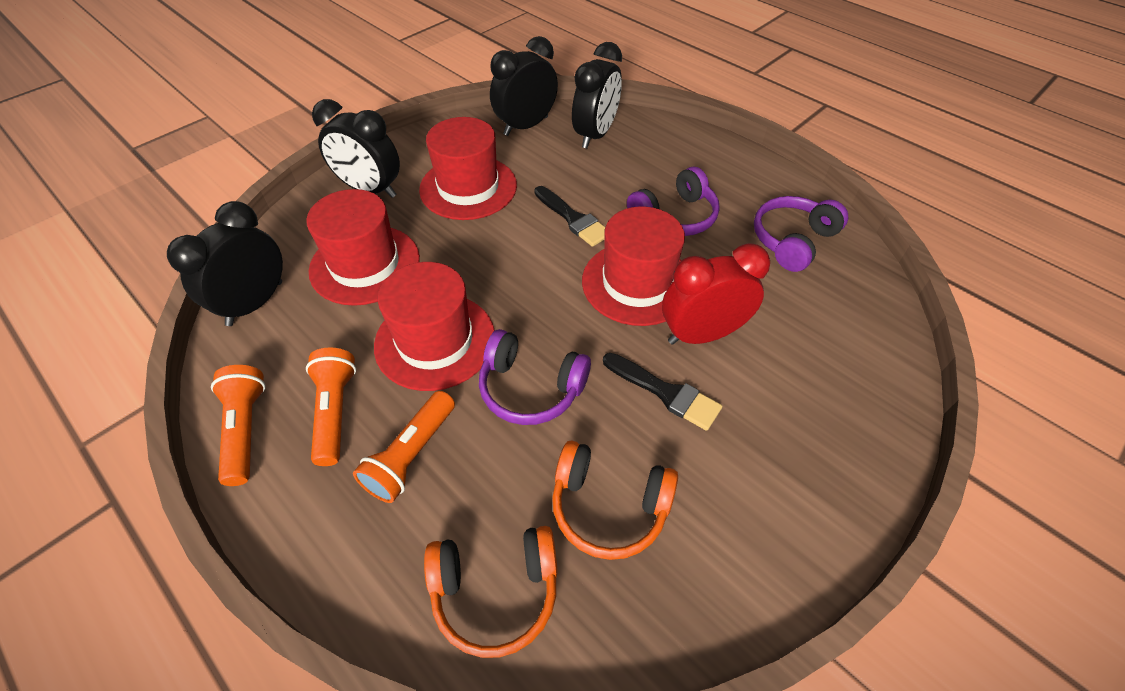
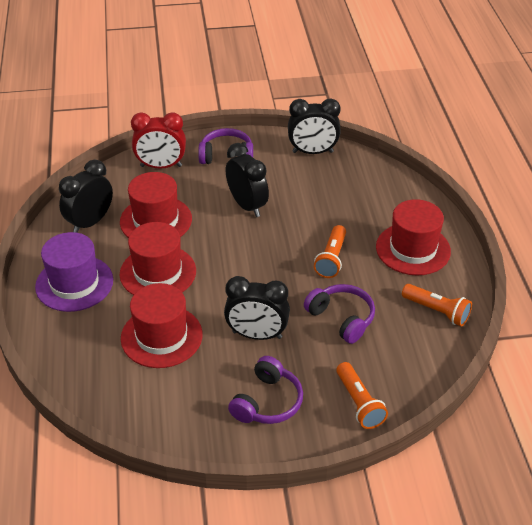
black brush: [534,186,605,247] [603,353,723,431] = 2 -> none = 0
orange headphones: [424,526,558,658] [552,441,678,560] = 2 -> none = 0
purple hat: none = 0 -> [35,232,113,312] = 1

